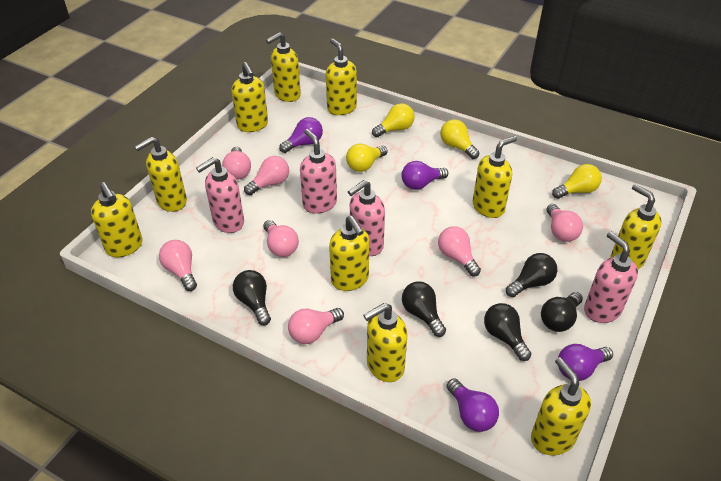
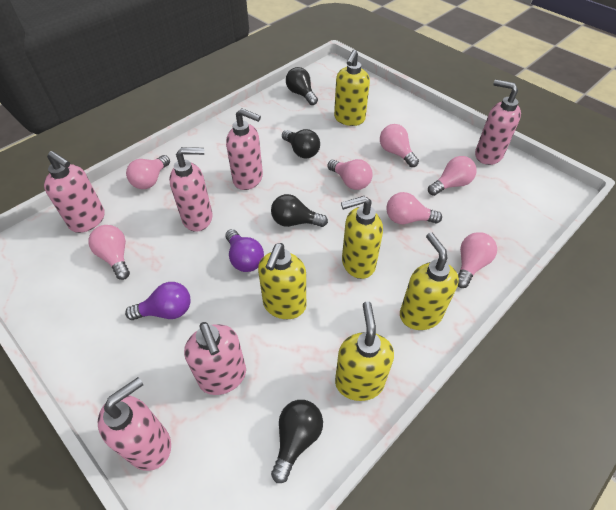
black light bulb: [233,270,271,325] [402,281,446,337] [484,303,531,361] [506,253,557,297] [541,292,583,332] = 5 -> [271,194,328,227] [271,400,323,483] [282,129,320,158] [286,67,318,105] = 4
pink soap dispenser: [196,157,244,233] [300,129,337,214] [348,180,385,256] [584,232,638,323] = 4 -> [44,151,105,233] [98,377,171,471] [169,147,213,232] [184,322,246,395] [226,108,263,190] [475,80,521,165] = 6
purple light bulb: [279,117,323,153] [402,161,448,190] [446,378,499,432] [558,344,613,381] = 4 -> [125,282,191,320] [225,229,264,272] = 2
yellow light bulb: [346,144,388,172] [372,103,415,137] [440,119,479,159] [552,164,602,199] = 4 -> none = 0
yellow soap dispenser: [91,182,142,257] [135,137,187,212] [231,62,268,132] [266,32,301,102] [326,38,357,115] [329,216,369,291] [363,303,408,382] [473,136,517,218] [531,357,591,456] [610,184,662,269] = 10 -> [258,243,306,319] [334,50,370,126] [335,301,394,401] [341,196,383,279] [400,232,459,330] = 5

